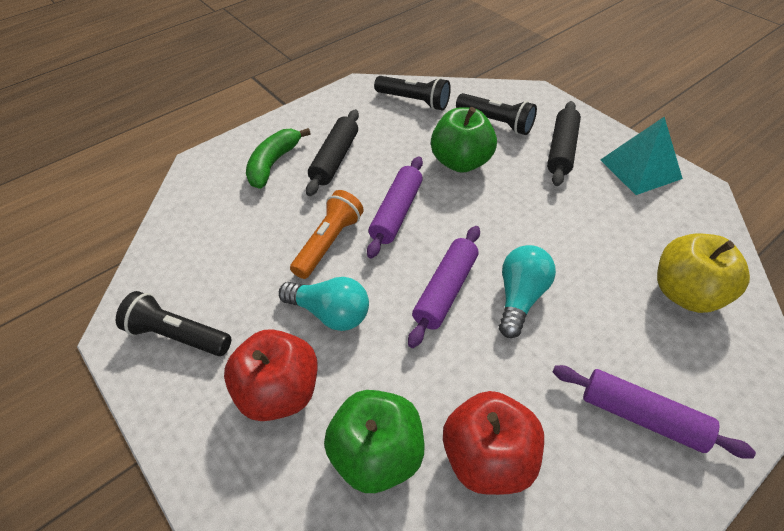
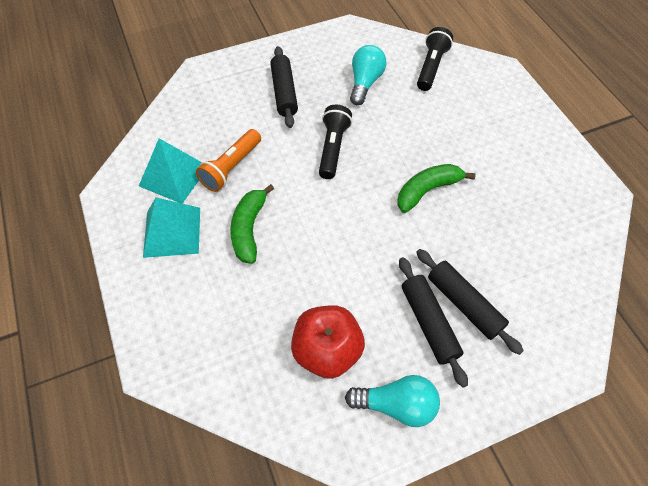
black flashlight: [116,291,231,356] [374,76,451,110] [456,93,537,135] = 3 -> [319,105,352,179] [417,27,453,91] = 2
black rolling pin: [306,109,359,196] [547,101,581,186] = 2 -> [270,46,298,128] [399,257,468,387] [416,249,523,355] = 3
green apple: [324,390,424,493] [431,107,497,173] = 2 -> none = 0
green banana: [246,128,311,189] = 1 -> [230,184,274,264] [397,164,475,213] = 2
purple rolling pin: [367,156,423,259] [408,226,480,348] [553,365,756,459] = 3 -> none = 0
red apple: [224,329,317,421] [443,391,544,495] = 2 -> [291,305,365,379] = 1
turquoise pyramid: [600,117,683,195] = 1 -> [139,138,202,204] [143,198,200,258] = 2
yellow apple: [657,234,750,313] = 1 -> none = 0

